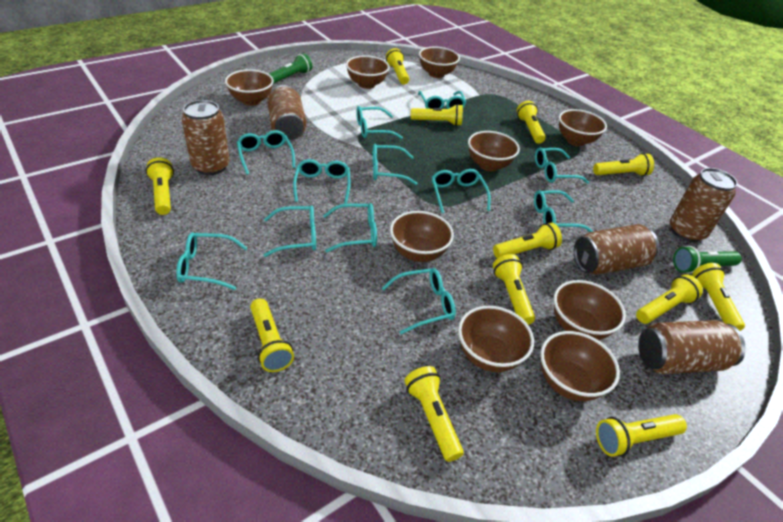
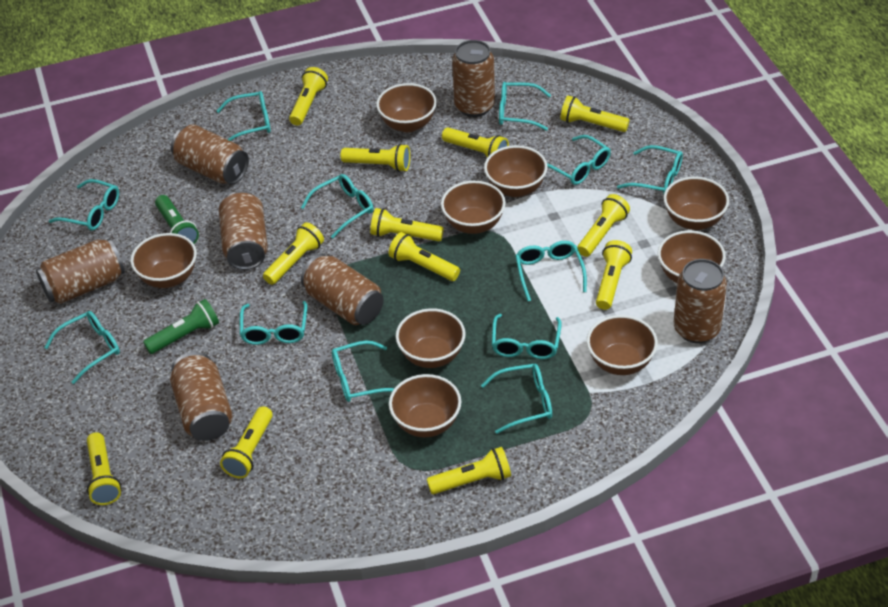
brown can: [182,100,230,175] [267,85,307,140] [574,224,659,275] [638,320,746,374] [670,168,738,242] = 5 -> [36,239,125,304] [170,352,233,441] [171,124,249,184] [219,191,268,270] [301,254,384,325] [452,40,495,117] [674,259,727,343] = 7

